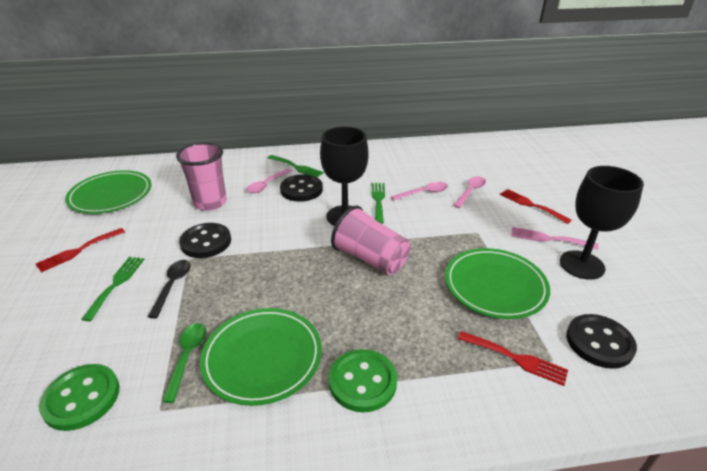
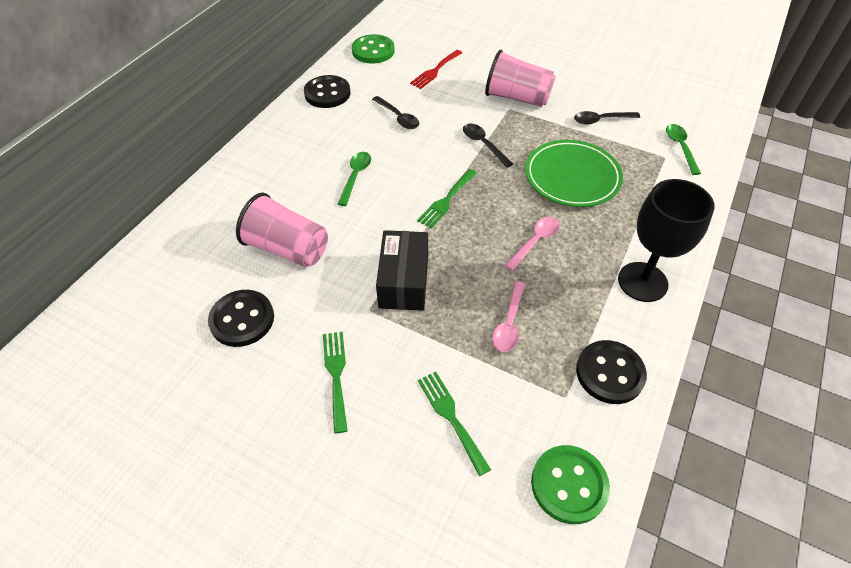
black box: none = 0 -> [376,230,428,311] = 1
black goblet: [320,126,369,226] [560,166,644,280] = 2 -> [618,179,714,302] = 1
black spoon: [148,260,190,319] = 1 -> [372,96,419,129] [463,124,513,168] [574,111,640,124] = 3
green plate: [65,170,152,214] [200,308,322,406] [445,248,550,319] = 3 -> [525,140,623,207] = 1
green spoon: [162,323,206,403] = 1 -> [338,152,371,206] [666,124,701,175] = 2
pink fork: [511,227,598,250] = 1 -> none = 0
pink spoon: [246,168,292,193] [391,182,448,201] [453,176,486,208] = 3 -> [492,281,526,352] [505,217,560,271] = 2
red fork: [35,228,125,272] [458,331,568,386] [500,189,572,224] = 3 -> [410,50,462,89] = 1

